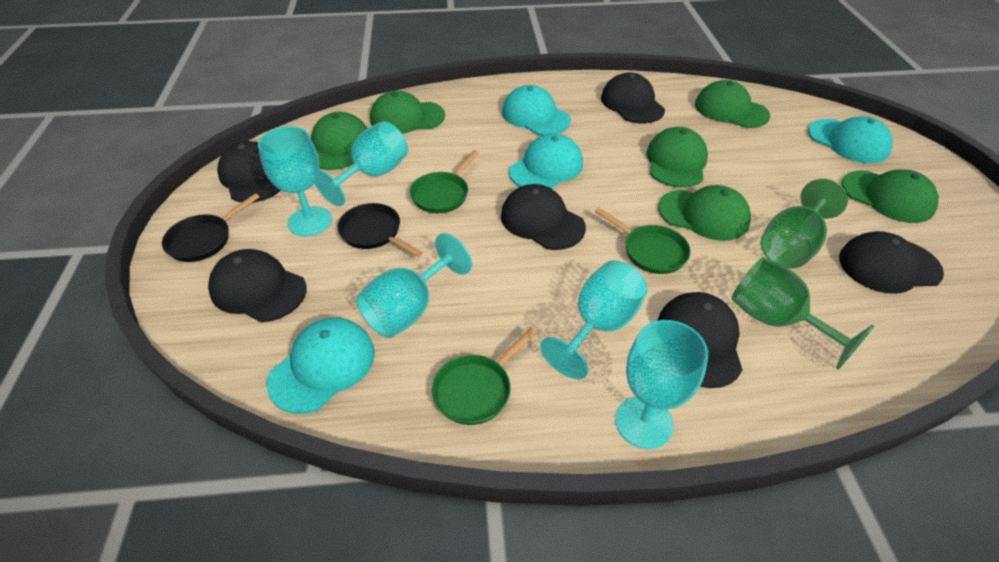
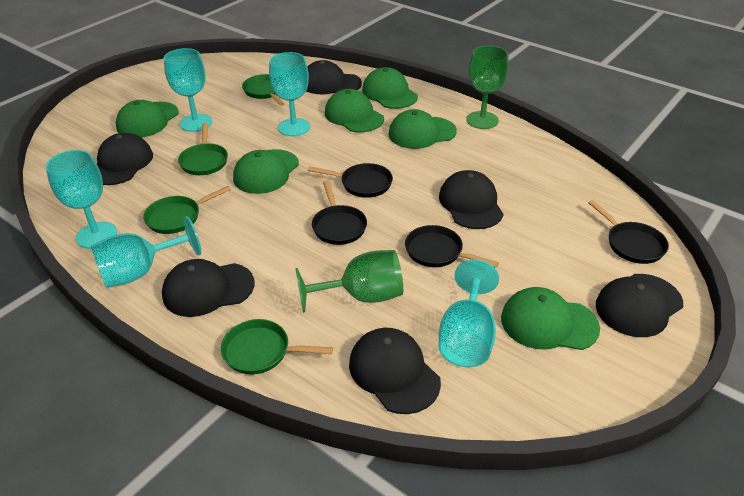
black pan: [162,193,260,262] [338,203,423,257] = 2 -> [308,163,393,198] [312,181,367,245] [405,225,499,268] [588,200,669,264] = 4
green pan: [410,150,479,213] [432,328,537,425] [595,208,691,274] = 3 -> [143,186,231,234] [178,123,228,175] [221,319,333,375] [242,74,285,106] = 4
turquoise cap: [267,318,375,414] [502,85,571,135] [509,133,583,189] [808,116,893,163] = 4 -> none = 0

